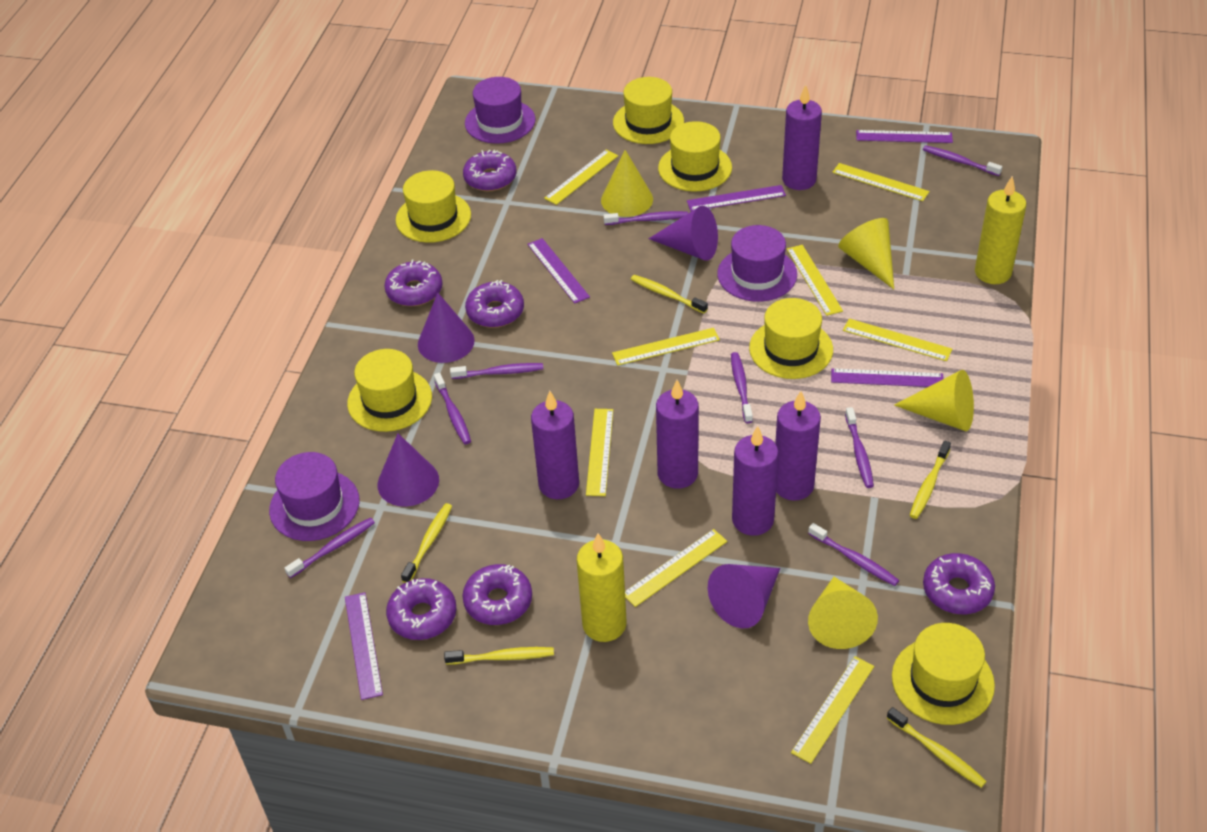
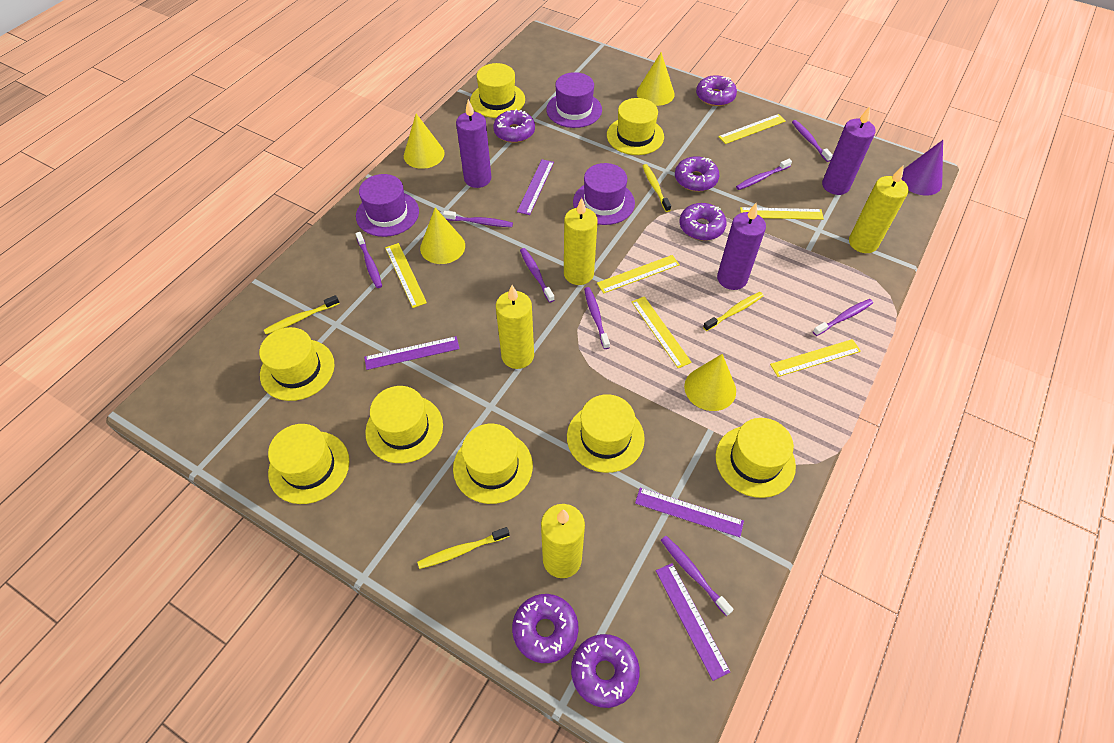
purple candle: [531,391,579,499] [656,380,699,489] [732,426,779,536] [775,391,821,501] [782,85,822,190] = 5 -> [456,99,491,188] [717,203,766,290] [822,107,876,195] = 3
purple cone: [377,434,439,507] [418,293,474,363] [649,206,718,261] [708,564,780,629] = 4 -> [901,140,943,195] = 1
purple ruler: [345,592,383,700] [527,238,590,304] [687,185,786,211] [831,368,943,387] [856,130,953,143] = 5 -> [364,336,460,370] [517,159,554,215] [635,488,744,537] [656,563,730,681] = 4
yellow candle: [577,533,627,642] [975,176,1026,284] = 2 -> [496,285,534,369] [541,504,585,578] [564,198,598,285] [849,165,909,253] = 4
yellow hat: [347,349,432,432] [396,170,471,243] [613,77,684,144] [658,121,732,192] [749,298,833,379] [892,623,995,725] = 6 -> [259,327,334,401] [268,424,349,504] [365,386,443,463] [453,424,533,504] [470,63,525,118] [567,394,645,473] [607,98,664,155] [716,418,796,498] = 8
yellow ruler: [544,149,618,205] [586,409,613,496] [612,328,720,366] [625,529,727,607] [787,245,843,316] [791,656,874,764] [832,163,930,201] [843,319,952,361] = 8 -> [385,243,427,308] [597,255,680,294] [632,296,692,368] [718,114,786,144] [740,207,824,220] [770,339,861,377] = 6
yellow toothbrush: [401,503,452,583] [444,647,554,664] [631,275,708,313] [887,707,987,788] [910,441,951,519] = 5 -> [264,295,340,334] [417,527,510,569] [643,164,671,212] [703,292,764,331] = 4

